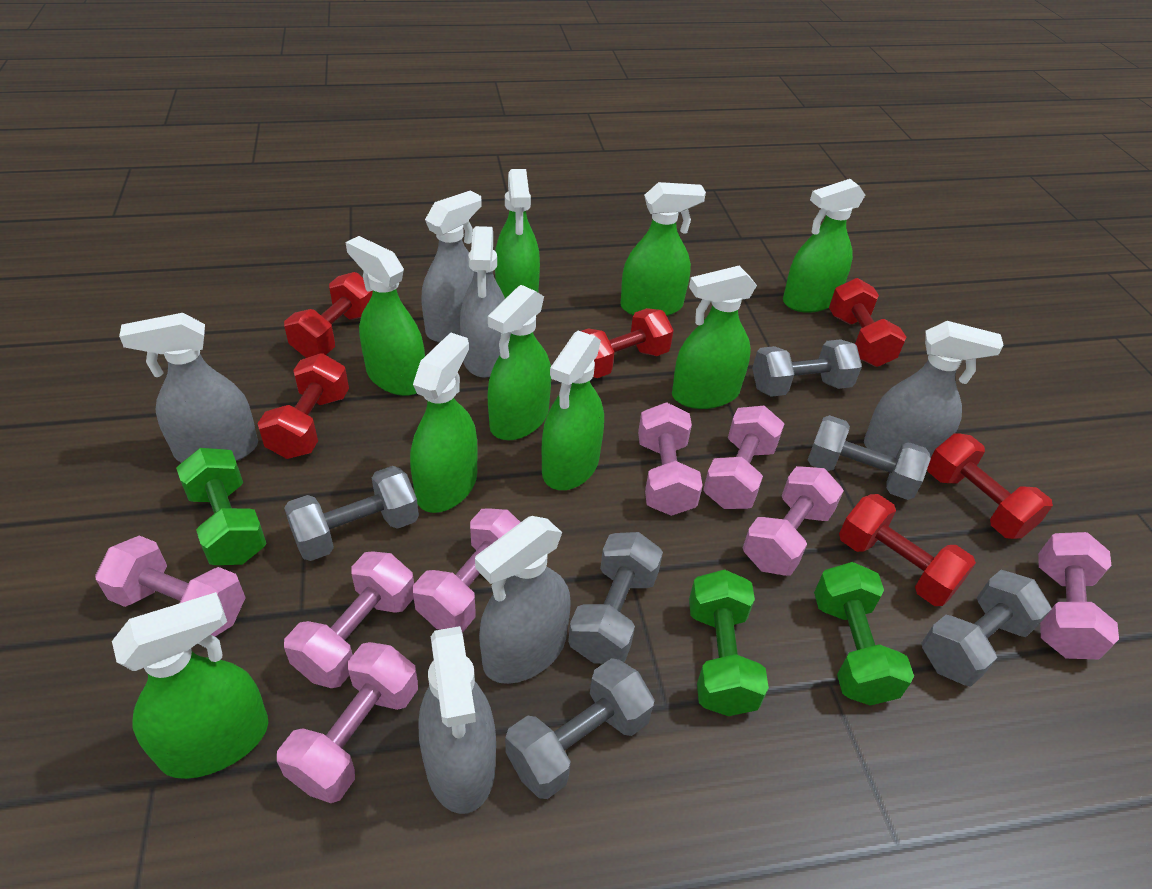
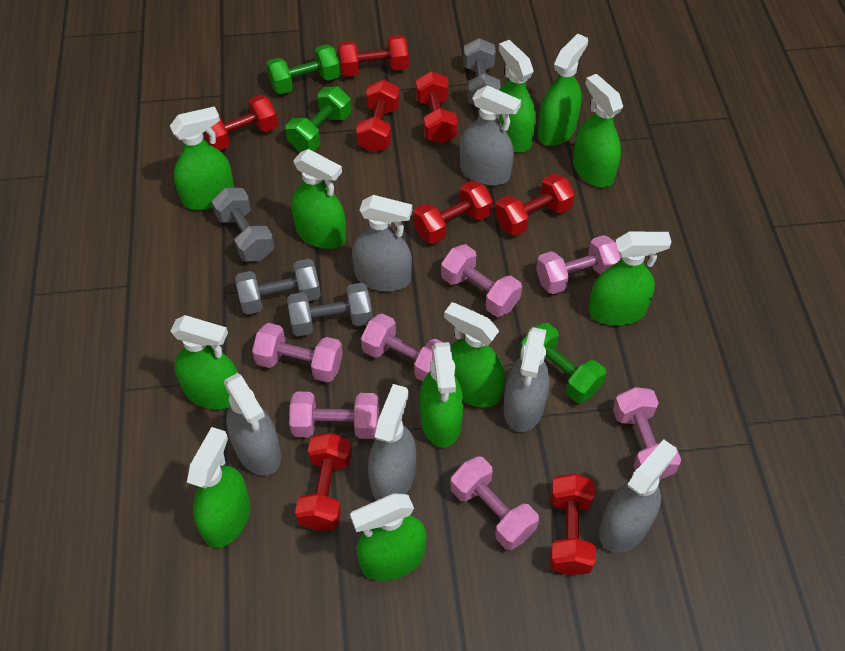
green spray bottle: [112,592,268,779] [346,236,425,396] [410,332,478,513] [487,285,551,440] [495,169,540,299] [542,330,604,490] [621,182,706,316] [672,266,757,409] [783,179,865,313] = 9 -> [170,106,234,210] [170,315,238,409] [187,427,251,548] [291,149,346,249] [350,493,427,581] [420,342,464,448] [444,302,505,407] [499,40,536,153] [538,34,588,146] [573,74,623,187] [589,232,671,325] = 11
grey dumbbell: [284,466,419,561] [505,658,655,799] [568,532,663,664] [752,339,862,397] [808,415,931,500] [921,570,1052,687] = 6 -> [212,188,275,262] [235,259,321,315] [287,283,372,336] [463,38,501,105] = 4
pink dumbbell: [95,536,246,637] [277,642,418,803] [284,551,414,688] [413,508,521,632] [638,402,703,516] [703,406,784,509] [743,466,844,576] [1038,532,1119,659] = 8 -> [252,323,343,382] [289,392,379,439] [361,313,444,381] [441,244,522,317] [451,456,539,550] [536,235,621,294] [613,387,681,480] = 7
red dumbbell: [258,353,349,459] [284,272,373,358] [581,308,674,378] [829,278,906,367] [839,494,976,606] [927,433,1053,539] = 6 -> [203,95,278,151] [295,433,352,531] [338,35,409,77] [356,80,400,152] [413,180,493,244] [416,72,458,144] [495,174,575,236] [550,474,596,576] = 8

